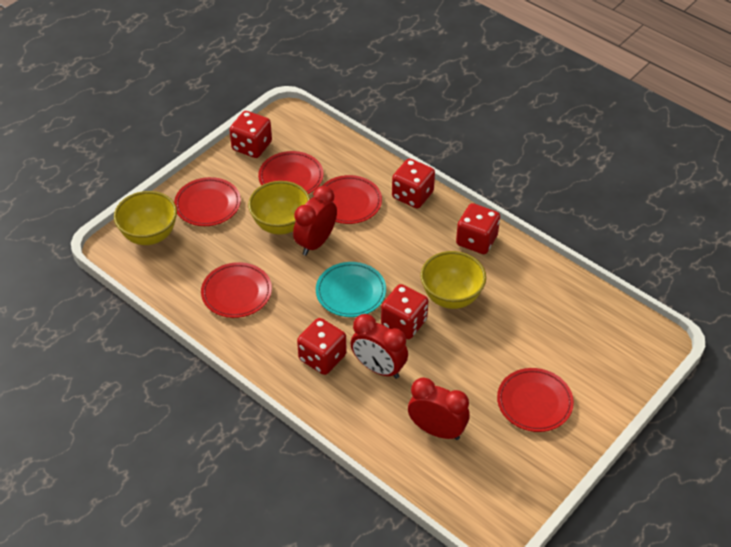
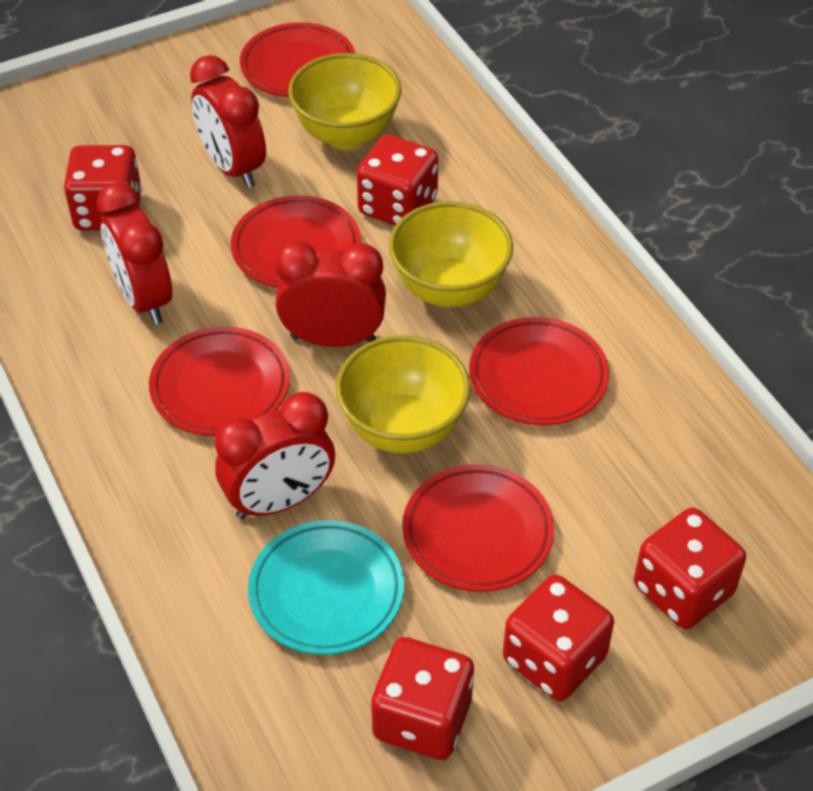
red clock: [293,186,337,256] [351,314,408,379] [408,377,470,440] = 3 -> [97,182,172,325] [190,55,266,188] [215,392,335,519] [275,241,386,347] = 4

